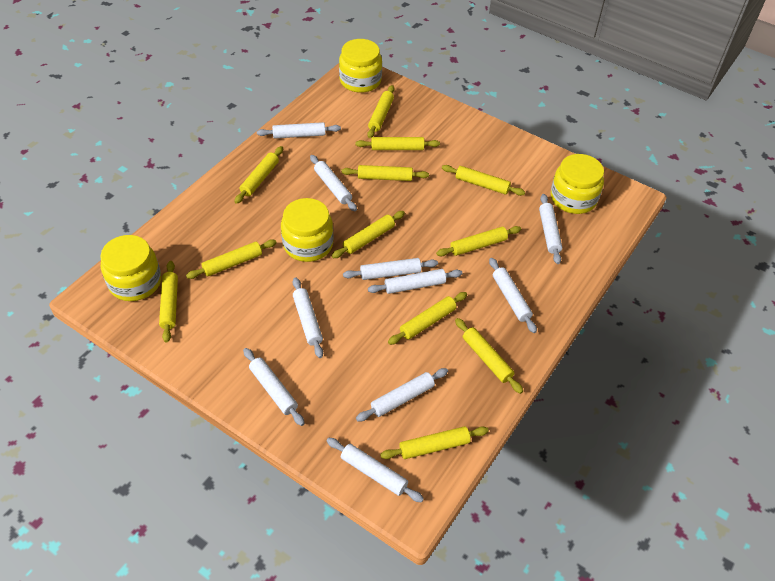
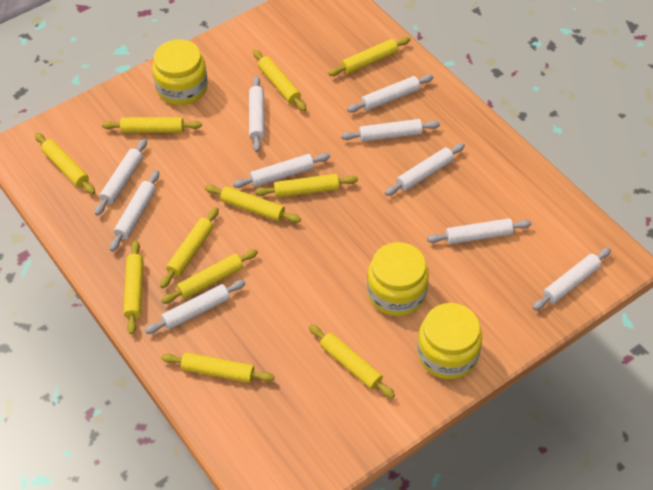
yellow jar: [100,235,161,301] [281,198,334,262] [339,39,382,93] [551,154,604,214] = 4 -> [152,39,208,105] [367,242,429,316] [417,303,482,379] = 3
yellow rolling pin: [159,261,178,343] [186,239,277,279] [234,146,283,204] [332,211,405,258] [341,165,429,181] [355,137,440,150] [367,85,394,138] [380,426,489,459] [388,292,467,345] [436,226,521,256] [442,165,525,196] [455,318,523,394] = 12 -> [35,133,95,195] [102,117,202,133] [124,240,143,334] [160,207,219,288] [161,249,258,304] [161,352,274,383] [205,185,301,223] [253,50,306,111] [255,174,358,198] [309,324,395,398] [328,37,411,76] = 11

